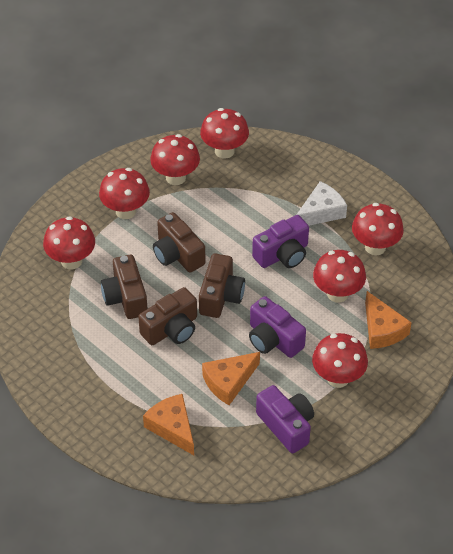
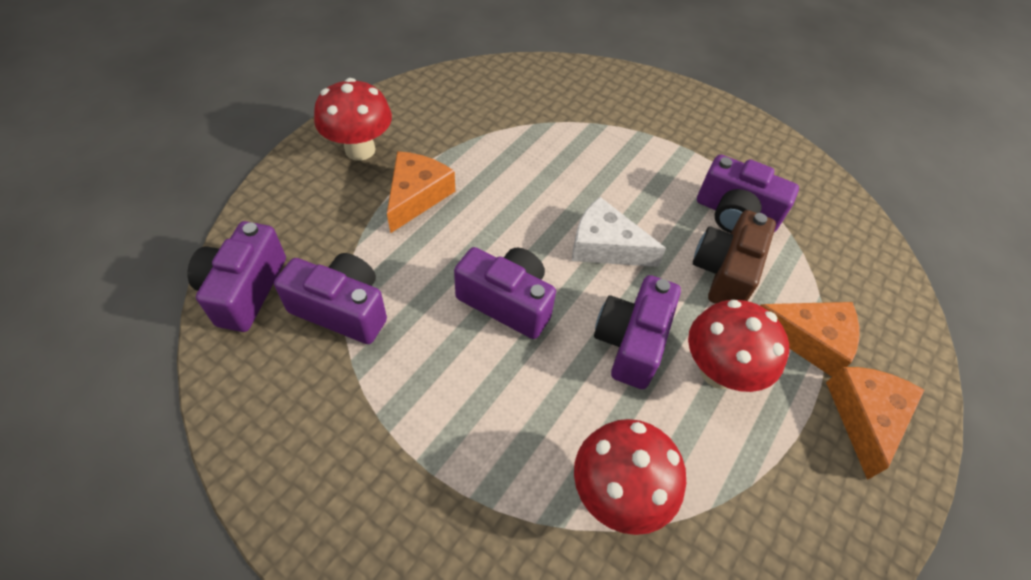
brown camera: [101,255,147,319] [138,287,197,345] [153,212,206,273] [199,253,245,318] = 4 -> [693,210,776,304] = 1
purple camera: [249,296,306,358] [252,215,309,268] [256,385,314,453] = 3 -> [187,221,286,332] [274,253,387,344] [454,247,556,339] [594,275,681,389] [697,154,799,233] = 5
red mushroom: [43,216,95,269] [99,168,150,219] [150,134,200,185] [200,108,249,158] [312,333,368,388] [313,250,366,303] [352,203,404,255] = 7 -> [314,78,392,161] [574,419,686,535] [688,300,789,392] = 3

